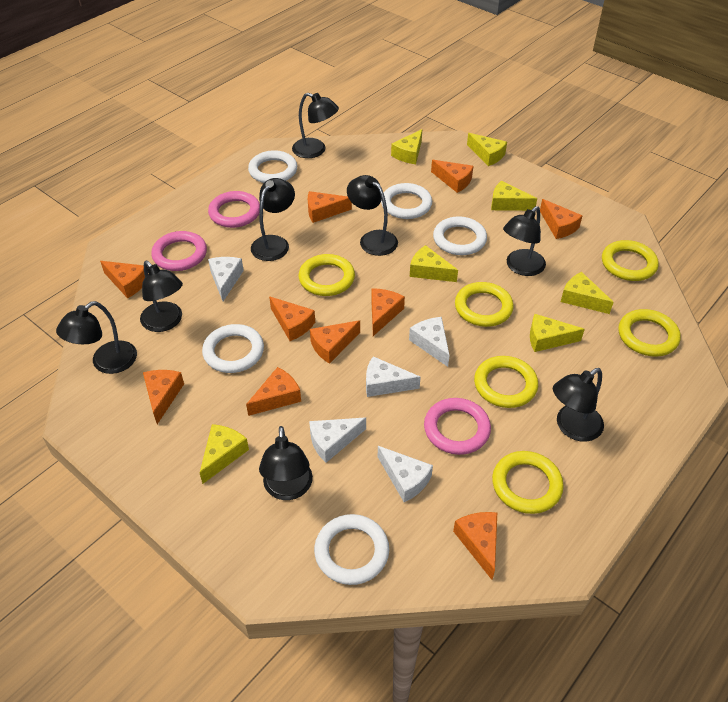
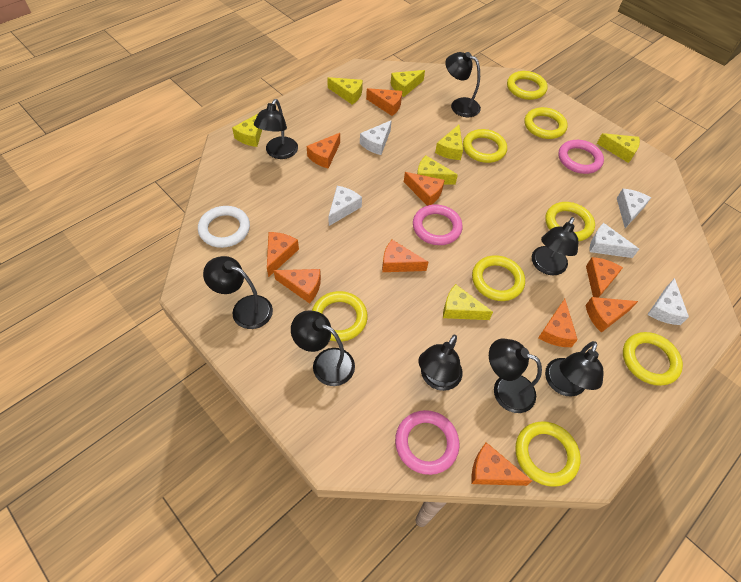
white ring: [202,324,264,373] [248,150,297,183] [314,514,389,585] [381,183,432,219] [433,216,487,255] = 5 -> [198,206,250,248] = 1
yellow ring: [299,254,355,296] [455,282,514,327] [474,356,538,408] [492,451,564,514] [602,240,659,281] [619,309,681,357] = 6 -> [312,291,368,342] [463,129,507,163] [472,255,525,301] [507,71,548,100] [515,421,581,487] [525,107,568,139] [545,202,595,241] [623,332,683,386] = 8

